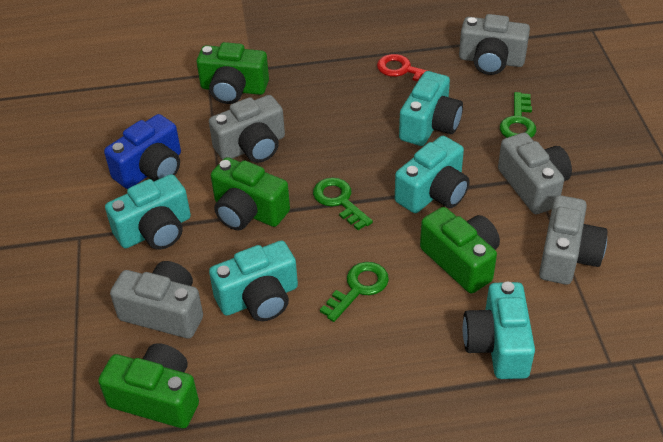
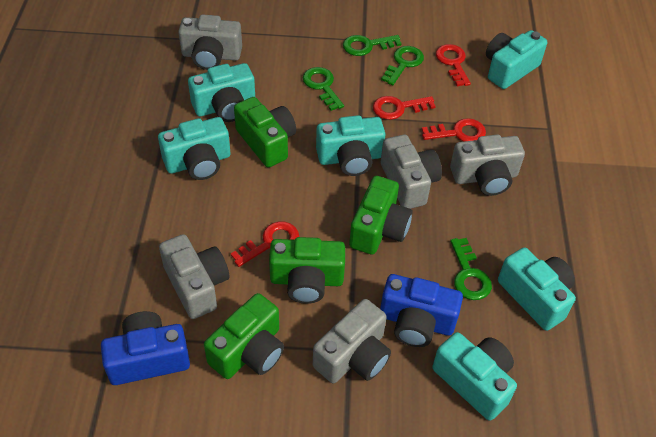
blue camera: [104,114,181,189] = 1 -> [101,311,190,385] [380,274,463,347] = 2
green key: [313,177,373,230] [320,262,389,322] [500,92,536,138] = 3 -> [303,67,344,111] [343,35,402,56] [381,46,424,85] [450,238,492,300] = 4
red key: [377,54,439,81] = 1 -> [231,221,299,267] [373,96,436,120] [421,118,486,142] [436,44,471,86] = 4
turquoise camera: [105,174,191,250] [209,241,298,321] [395,136,469,213] [399,71,463,146] [463,282,535,379] = 5 -> [158,117,231,180] [188,63,255,122] [316,115,386,176] [432,332,517,421] [486,30,547,89] [498,247,576,331] = 6

